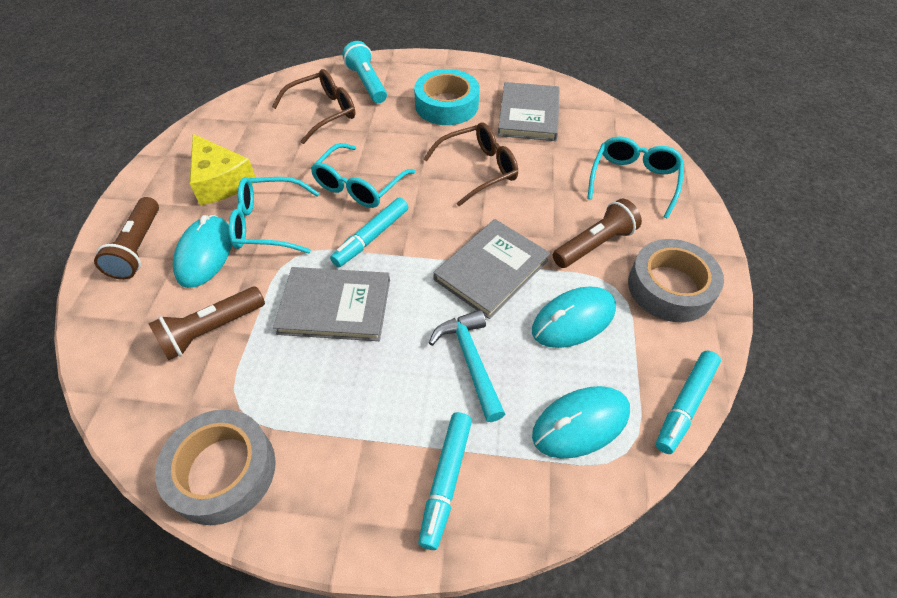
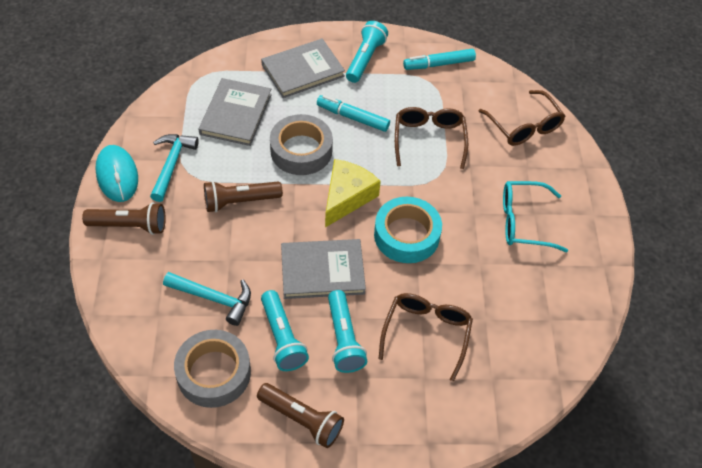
brown glasses: [272,69,355,144] [424,122,518,206] = 2 -> [379,293,473,381] [395,107,468,169] [479,90,565,146] = 3
turquoise flashlight: [342,41,387,103] = 1 -> [261,290,309,371] [328,290,367,373] [346,21,388,83] = 3
turquoise glasses: [229,177,319,254] [311,143,415,208] [587,136,684,219] = 3 -> [503,181,568,252] = 1
turquoise hammer: [429,310,505,422] = 1 -> [150,134,199,202] [163,272,251,326] = 2
turquoise marker: [330,198,408,267] [418,412,472,550] [656,350,721,454] = 3 -> [317,95,390,132] [403,49,476,70] = 2
turquoise mouse: [173,215,232,288] [532,286,616,348] [532,386,630,459] = 3 -> [95,145,138,202] = 1

